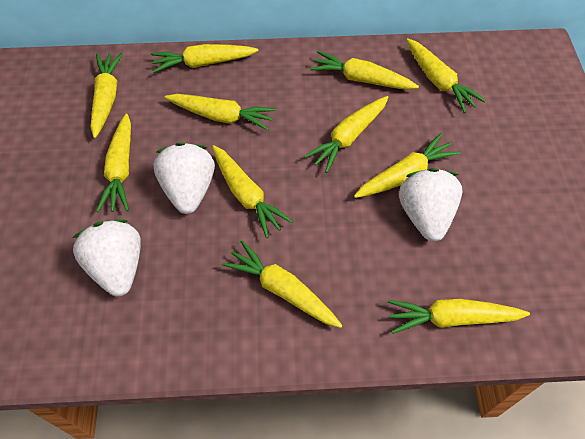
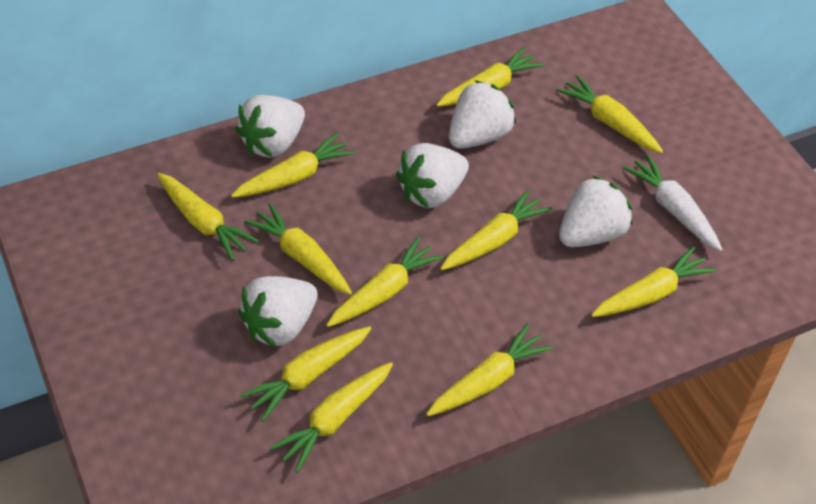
white carrot: none = 0 -> [623,155,722,251] = 1
white strawberry: [73,219,141,296] [154,143,215,214] [399,168,463,242] = 3 -> [235,95,305,157] [238,276,318,348] [396,143,469,208] [449,80,516,149] [559,175,633,247] = 5

